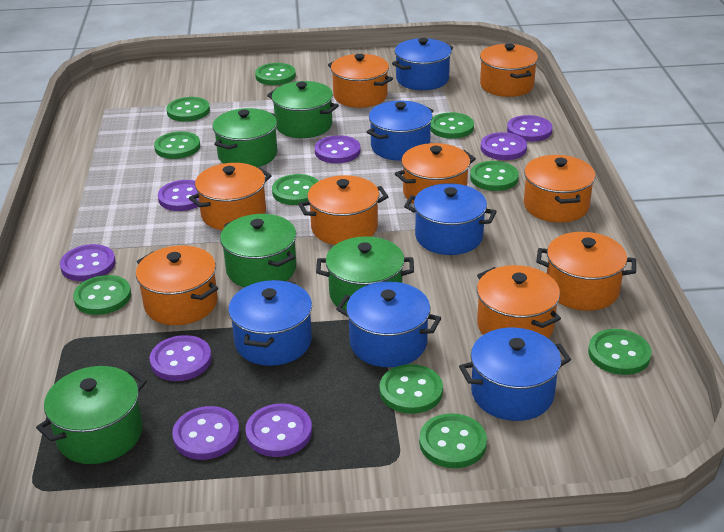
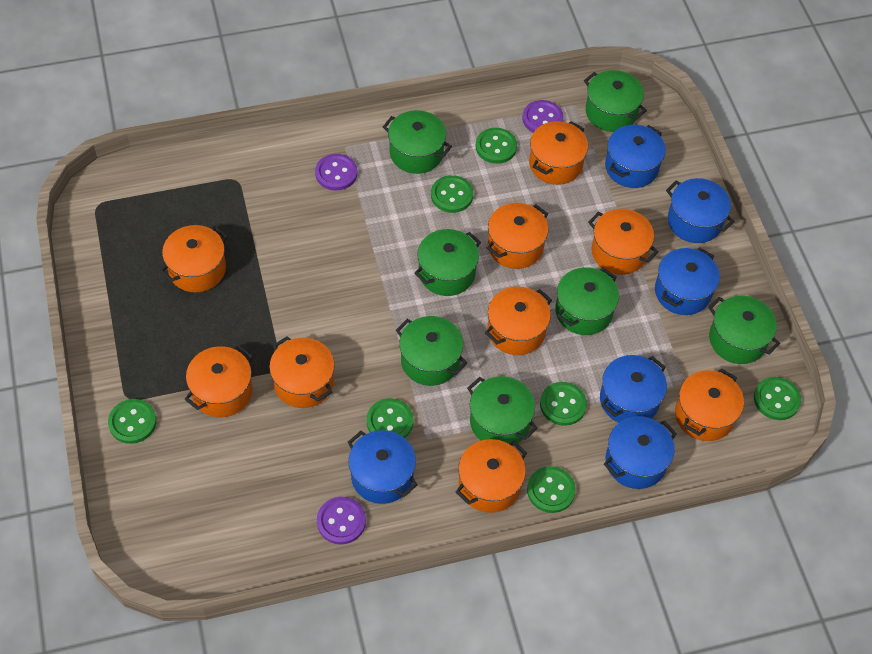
green button: [73,275,131,315] [154,131,200,159] [166,97,210,122] [255,63,296,85] [272,174,318,205] [380,364,443,414] [419,413,487,468] [431,112,474,139] [470,161,519,191] [588,329,652,375] = 10 -> [108,399,157,444] [367,398,413,438] [431,175,473,213] [475,128,517,164] [527,466,576,513] [540,382,587,426] [754,377,801,420] = 7
green pot: [36,366,147,464] [213,108,277,167] [220,214,296,287] [267,81,339,138] [316,236,414,310] = 5 -> [383,110,452,174] [396,316,467,386] [414,229,481,296] [467,376,538,446] [555,267,619,335] [584,70,647,132] [708,296,780,364] = 7
purple button: [60,244,116,281] [150,335,212,381] [158,180,199,211] [172,406,240,460] [245,403,312,457] [315,135,361,163] [481,132,527,160] [507,115,552,142] = 8 -> [315,154,357,191] [317,497,366,545] [522,100,564,133] = 3

